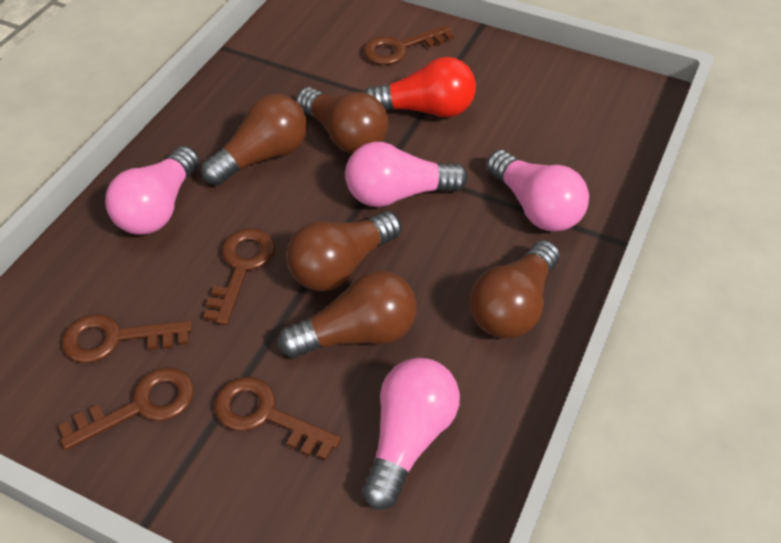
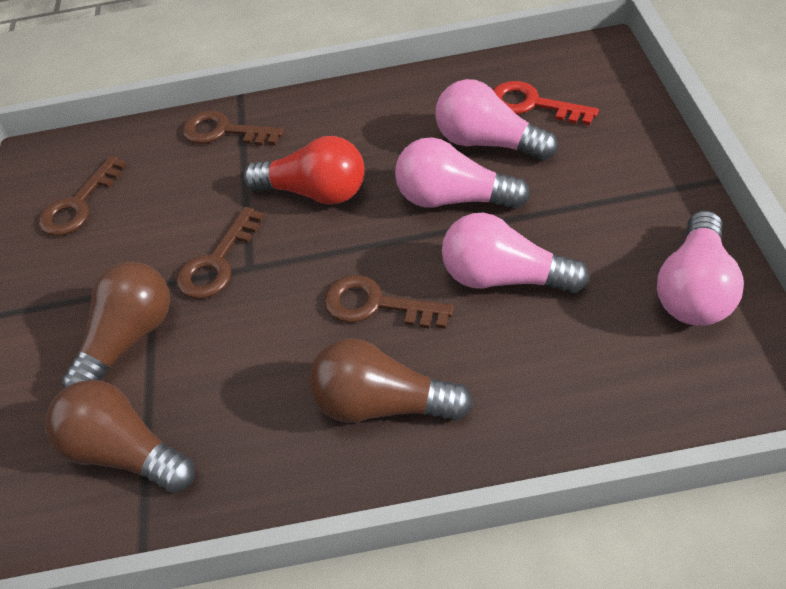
brown key: [58,367,194,450] [62,314,192,363] [203,228,275,325] [214,377,341,461] [364,25,454,65] = 5 -> [39,156,127,236] [176,207,264,299] [182,110,284,146] [324,275,454,329] = 4
brown light bulb: [201,94,307,185] [278,271,417,358] [286,211,401,291] [296,87,389,154] [470,240,560,338] = 5 -> [45,380,195,493] [62,262,170,389] [309,338,473,423] = 3
red key: none = 0 -> [493,81,599,125] = 1

